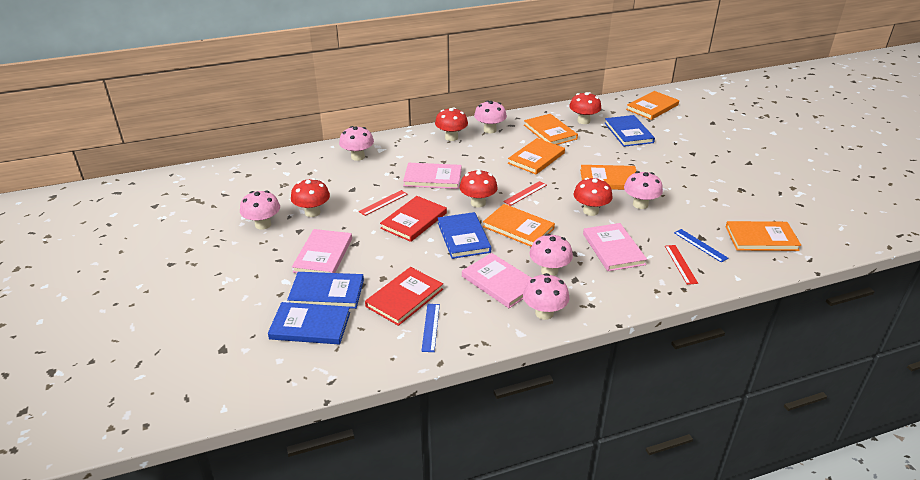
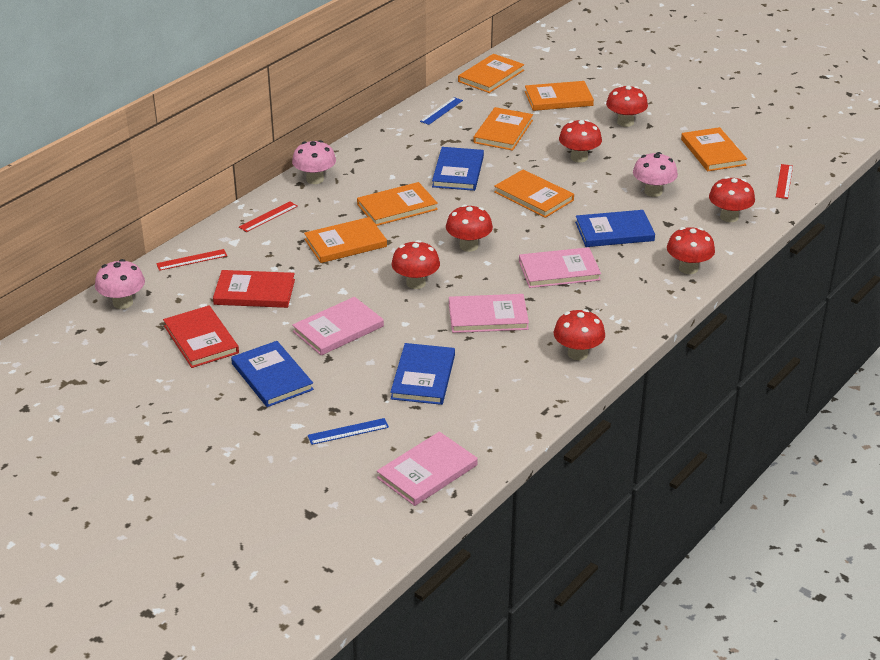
orange book: [483,204,555,247] [508,138,565,174] [524,114,578,145] [580,165,636,190] [626,91,679,120] [726,221,801,251] = 6 -> [304,217,387,263] [357,182,438,226] [458,54,524,93] [473,107,533,151] [494,170,574,218] [525,81,594,111] [681,127,747,171] = 7
pink mushroom: [240,191,280,230] [339,126,374,161] [474,100,507,133] [523,273,569,320] [530,234,573,276] [624,171,663,209] = 6 -> [95,259,145,309] [292,140,336,184] [633,152,678,197] = 3
red mushroom: [291,178,330,217] [435,108,468,141] [460,169,498,207] [569,92,602,124] [574,178,613,216] = 5 -> [391,240,440,289] [446,205,493,252] [554,309,605,360] [559,119,602,163] [606,85,648,127] [667,227,715,274] [709,176,755,222] = 7

